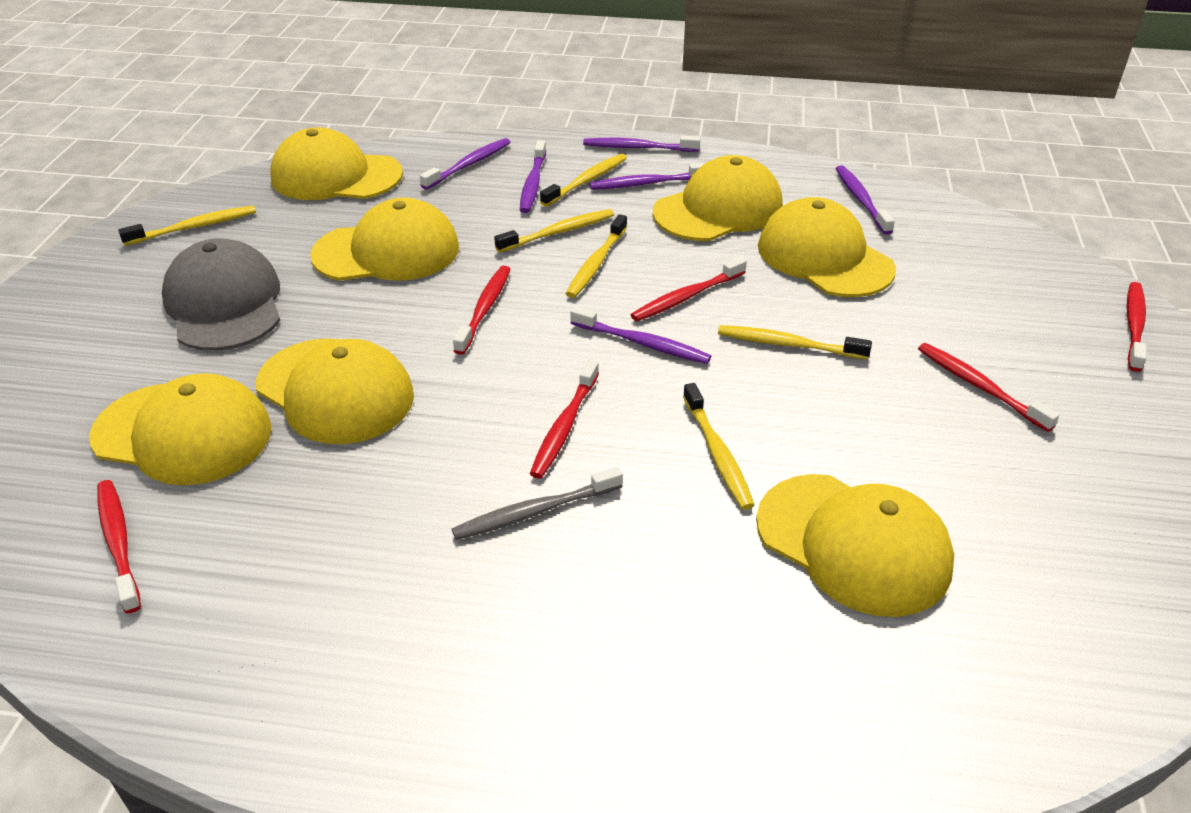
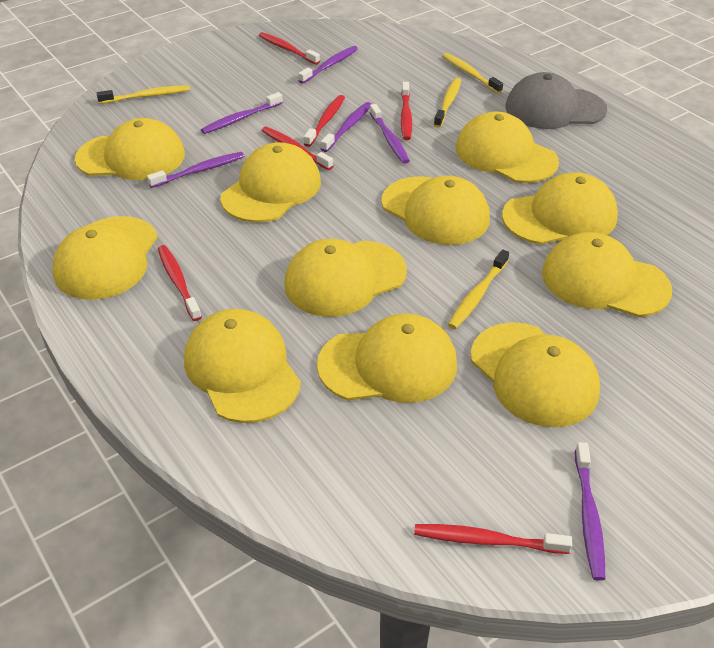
grey toothbrush: [452,467,623,540] = 1 -> none = 0
yellow cap: [89,373,272,486] [256,338,414,444] [270,127,403,200] [310,198,459,281] [653,155,783,241] [756,474,954,617] [758,197,896,297] = 7 -> [52,216,158,300] [75,118,185,180] [184,309,301,423] [221,142,321,223] [284,239,407,317] [317,313,457,403] [381,176,490,245] [456,111,559,183] [471,322,600,427] [502,172,618,245] [542,232,672,317] = 11
yellow toothbrush: [118,206,256,246] [494,209,614,252] [540,154,627,206] [566,214,627,298] [683,383,755,510] [718,325,872,360] = 6 -> [97,85,190,104] [434,78,461,128] [442,53,503,94] [448,249,509,329] = 4

